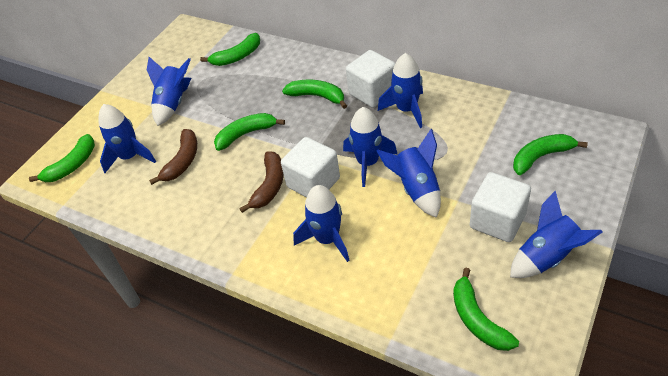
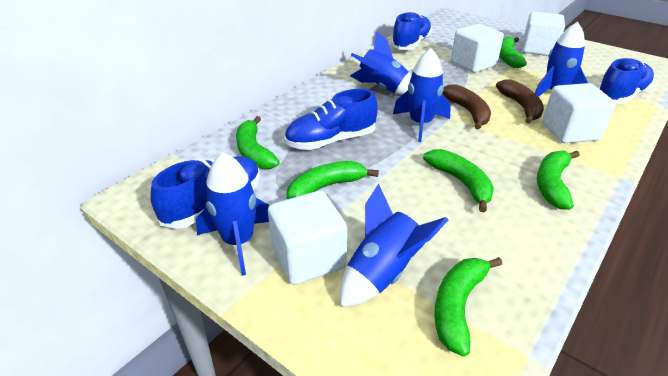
blue rocket: [99,104,156,173] [147,57,191,126] [293,185,350,262] [343,107,397,187] [377,129,441,218] [378,53,423,128] [510,191,603,278] = 7 -> [196,152,270,276] [340,183,448,307] [350,31,411,95] [393,48,451,142] [535,22,588,97] = 5
blue shoe: none = 0 -> [150,156,260,229] [284,89,378,150] [391,12,432,50] [598,58,655,104] = 4
white cube: [281,137,340,198] [346,50,395,108] [470,172,531,242] = 3 -> [268,191,347,285] [451,24,504,73] [522,12,565,56] [542,83,616,143] = 4

